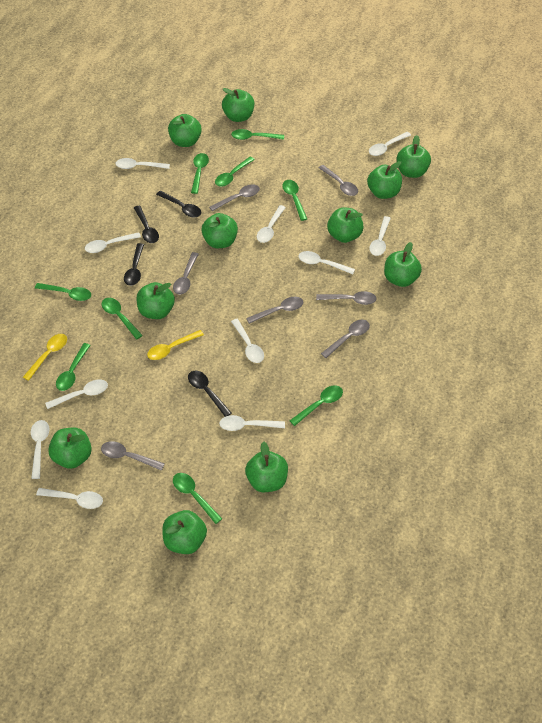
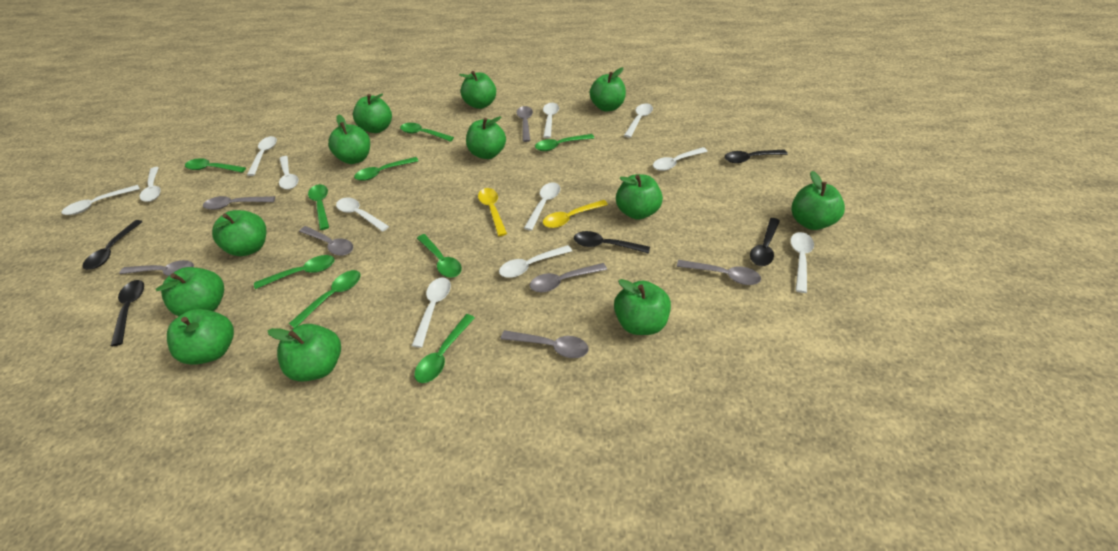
black spoon: [124,243,144,286] [134,206,159,243] [156,191,201,217] [188,371,232,417] = 4 -> [83,220,143,270] [111,280,144,346] [574,231,650,254] [724,150,788,163] [750,218,780,266] = 5
green apple: [48,428,92,469] [137,282,175,319] [162,510,207,554] [168,114,202,147] [201,213,238,248] [222,88,254,122] [245,441,288,492] [327,208,364,243] [367,161,402,199] [384,242,422,287] [396,135,431,178] = 11 -> [156,267,224,316] [167,309,234,365] [212,210,266,256] [268,324,341,382] [328,114,370,164] [353,93,392,133] [459,71,496,109] [466,116,506,159] [590,68,626,112] [614,279,671,335] [616,174,663,220] [791,171,845,230] = 12
white spoon: [31,420,49,479] [36,488,103,509] [45,379,108,409] [85,232,141,253] [116,158,170,169] [219,415,285,431] [231,319,264,363] [257,205,286,243] [298,251,355,274] [369,132,411,156] [369,216,391,256] = 11 -> [61,185,140,215] [140,167,161,202] [247,136,277,176] [279,156,298,190] [336,198,389,232] [412,277,451,348] [499,245,572,278] [524,182,560,231] [543,103,559,138] [624,103,653,138] [653,147,708,171] [790,232,814,293] = 12

